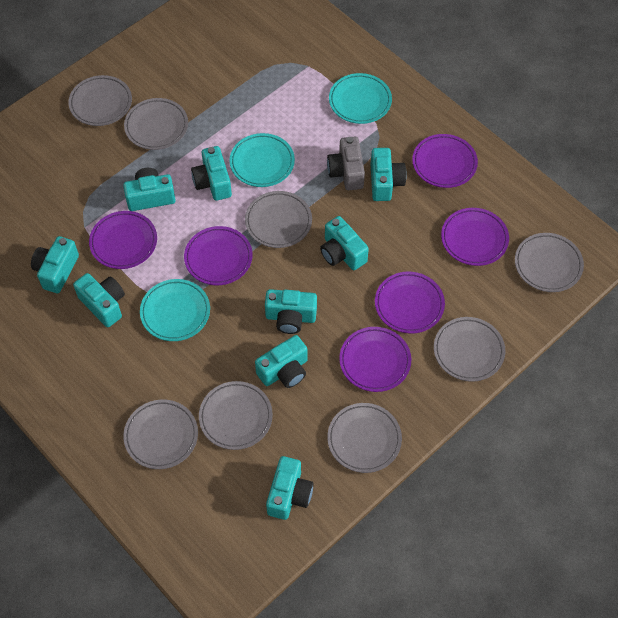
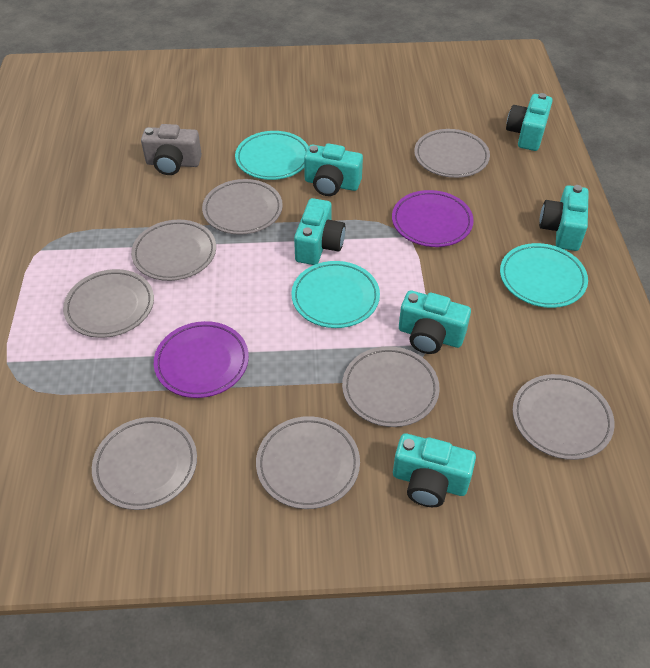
purple plate: [89,211,157,269] [184,226,252,285] [339,327,411,392] [375,272,445,333] [412,134,478,188] [441,208,509,266] = 6 -> [154,321,249,398] [392,190,474,247] = 2
turquoise camera: [31,236,79,293] [73,273,125,327] [123,168,176,211] [191,146,232,201] [255,335,307,388] [265,289,317,334] [266,456,314,520] [320,216,369,270] [371,148,407,201] = 9 -> [294,198,346,265] [304,143,363,196] [393,433,476,507] [399,290,471,354] [506,93,553,151] [539,185,589,251] = 6

